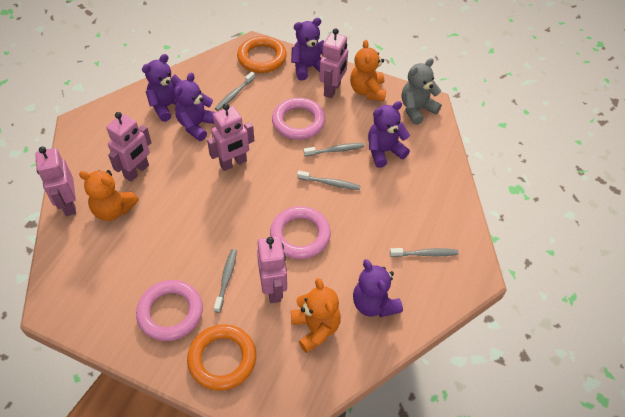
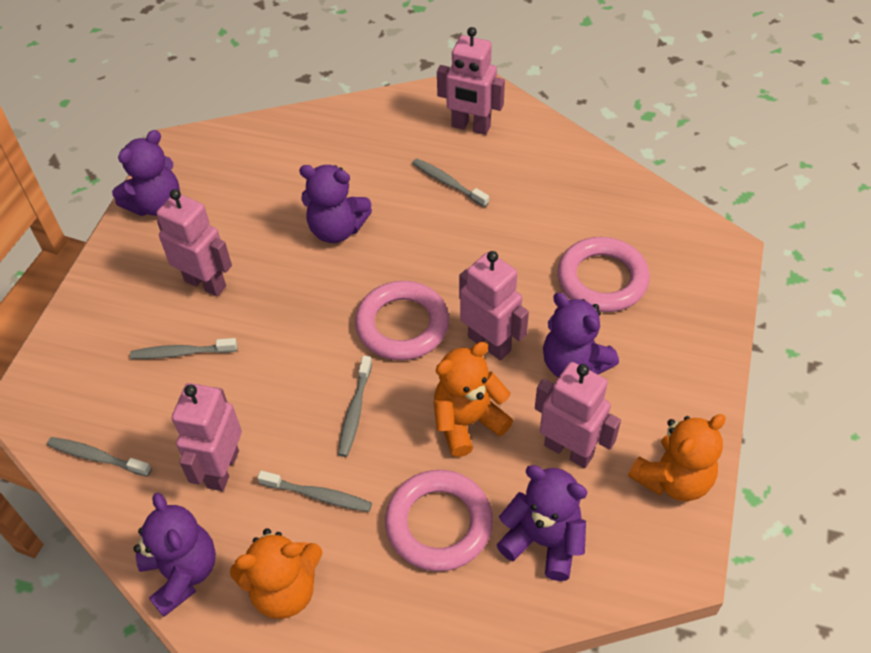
grey teddy bear: [402,58,442,125] = 1 -> none = 0
orange ring: [187,324,256,391] [237,36,287,73] = 2 -> none = 0

